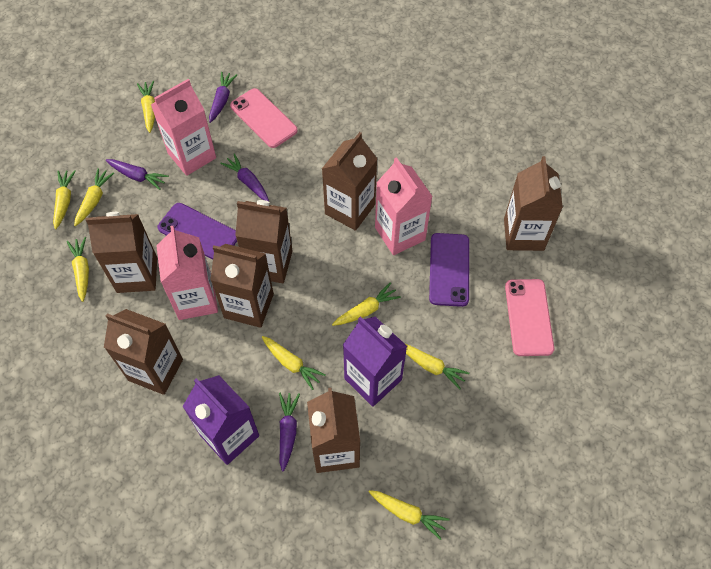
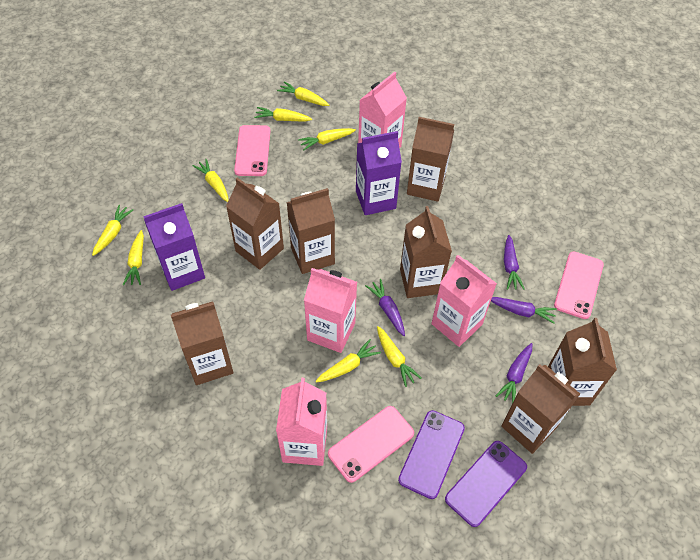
pink carton: [151,79,216,176] [156,226,218,320] [375,157,433,255] = 3 -> [276,378,327,466] [304,268,357,353] [358,72,407,148] [431,255,497,347] = 4
pink phone: [230,88,298,148] [505,279,554,356] = 2 -> [234,125,270,176] [328,406,414,483] [554,251,604,319] = 3

